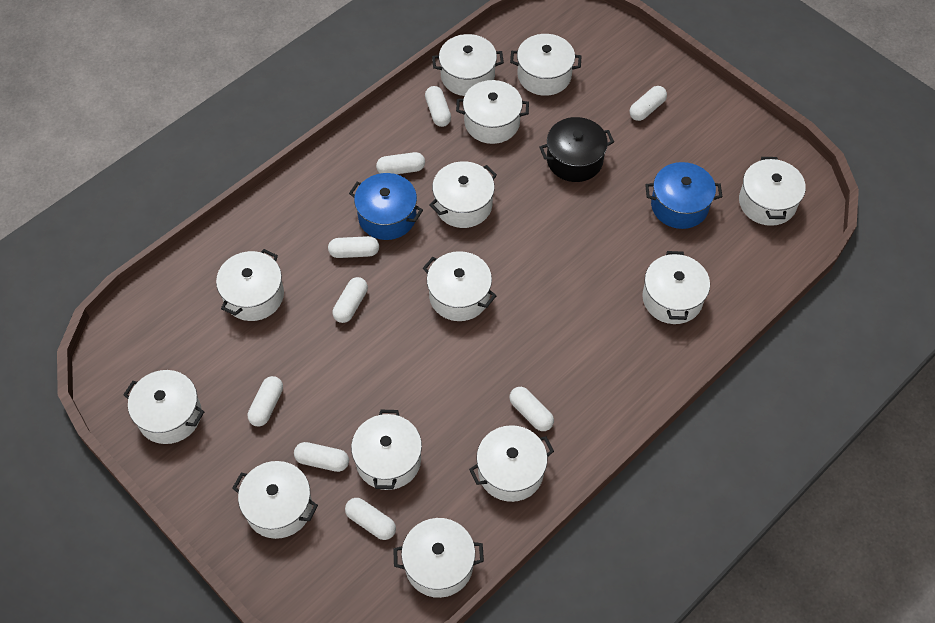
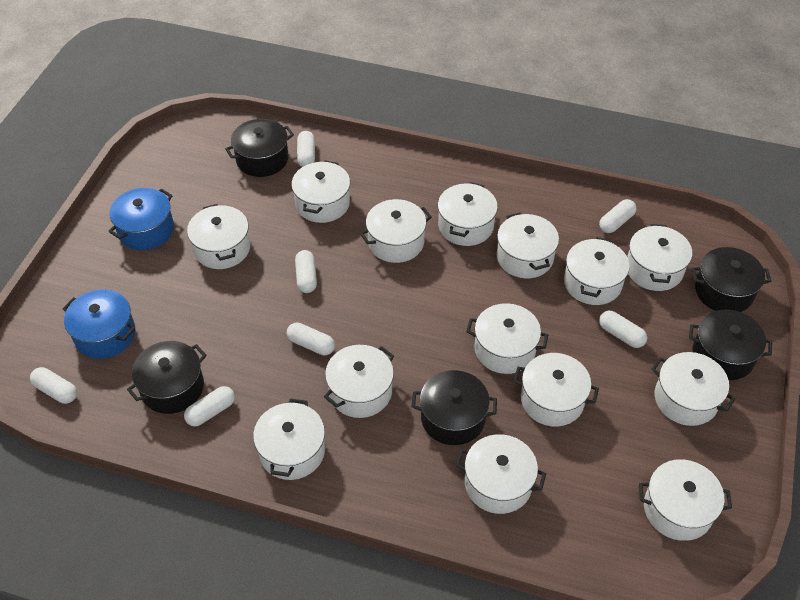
black pot: [539,117,614,182] = 1 -> [127,341,207,414] [225,119,294,177] [411,370,497,445] [689,310,772,380] [691,247,772,312] = 5
white capsule: [248,376,283,427] [294,442,349,472] [328,236,379,258] [333,277,368,323] [345,498,396,540] [376,152,425,174] [425,86,451,127] [510,387,554,431] [630,86,667,121] = 9 -> [30,367,77,404] [184,386,235,427] [287,322,335,355] [295,250,317,293] [297,131,315,167] [599,199,637,233] [599,311,647,348] = 7
white pot: [123,370,204,444] [216,249,284,321] [233,461,318,539] [351,410,422,490] [393,518,484,598] [423,251,496,321] [429,161,497,228] [432,34,504,96] [456,80,529,144] [469,425,554,502] [510,34,581,96] [642,251,710,324] [739,157,806,226] = 13 -> [187,204,250,269] [253,399,325,480] [291,160,350,223] [324,345,394,418] [360,199,432,263] [438,182,498,246] [456,434,546,514] [466,303,548,374] [497,212,559,278] [513,353,599,427] [564,237,630,305] [627,224,692,291] [639,459,732,541] [651,352,735,426] = 14

